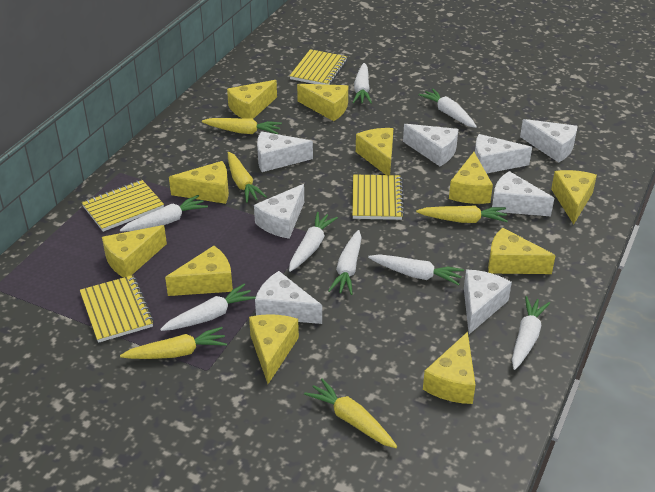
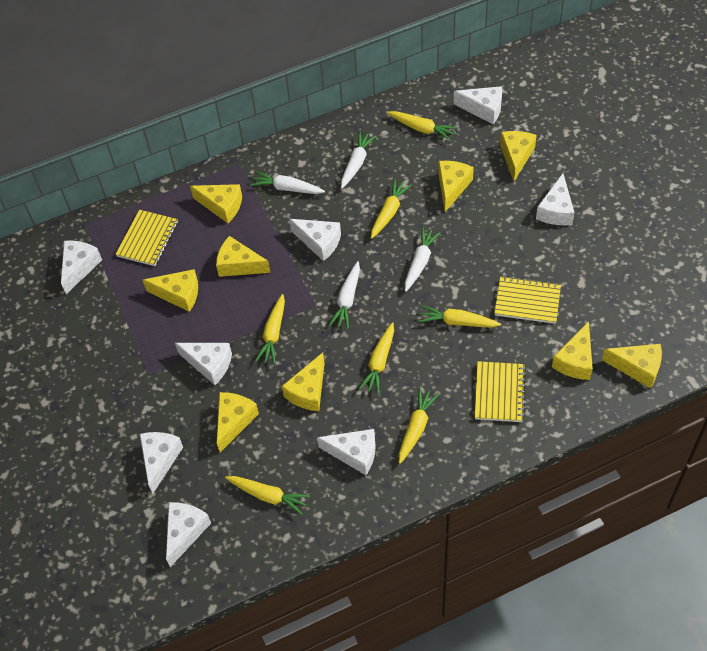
white carrot: [120,195,208,232] [160,284,256,331] [289,212,338,272] [328,230,361,295] [352,63,372,104] [368,254,464,286] [418,88,477,128] [512,296,550,370] = 8 -> [250,171,325,194] [329,261,360,329] [341,131,376,189] [405,227,441,292] = 4
yellow carrot: [120,327,227,359] [202,118,282,134] [228,152,267,203] [304,378,397,448] [416,205,508,223] = 5 -> [225,476,310,515] [255,294,285,364] [359,322,394,394] [371,179,412,239] [387,111,457,141] [399,388,439,464] [419,305,501,328] = 7
yellow cheese: [102,225,167,277] [165,246,233,296] [169,161,229,204] [227,80,277,119] [249,314,299,384] [297,84,348,121] [356,128,393,175] [423,332,475,404] [449,152,493,204] [488,228,556,274] [551,170,597,224] = 11 -> [143,269,198,312] [190,184,242,223] [216,236,271,277] [217,392,259,452] [282,353,325,411] [438,161,474,212] [500,131,537,181] [552,321,593,380] [602,344,662,388] = 9
yellow notebook: [80,275,154,343] [81,180,164,232] [290,49,347,85] [352,175,404,220] = 4 -> [116,210,178,266] [475,361,526,422] [494,276,561,324] = 3

